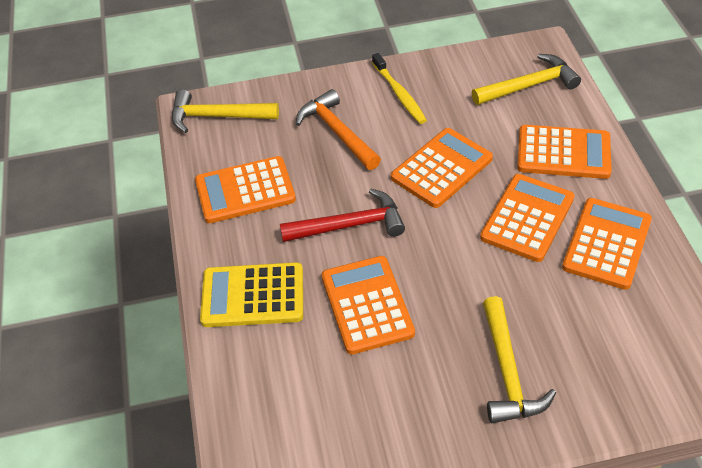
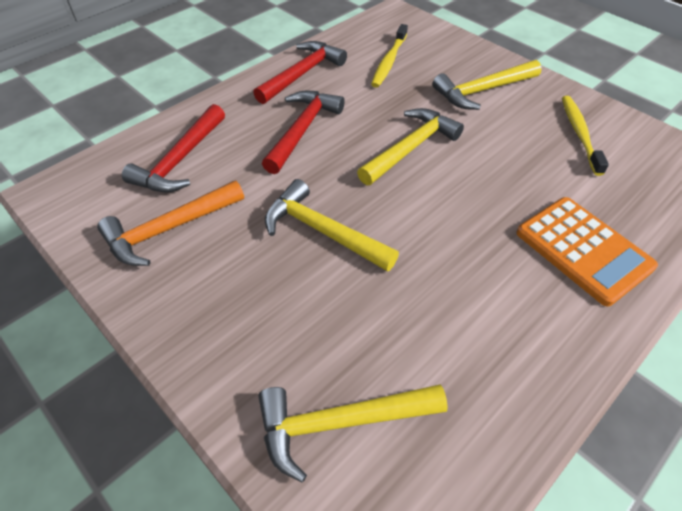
orange calculator: [195,156,296,223] [322,256,415,355] [391,128,493,208] [480,174,575,262] [517,125,612,179] [562,198,652,290] = 6 -> [516,197,658,306] = 1
red hammer: [280,189,405,242] = 1 -> [122,104,225,193] [253,41,347,104] [262,91,345,174] = 3
yellow calculator: [200,262,303,327] = 1 -> none = 0
yellow hammer: [172,89,279,133] [472,54,581,105] [483,296,556,423] = 3 -> [258,384,448,483] [265,179,399,272] [357,108,464,185] [432,60,542,110] = 4
yellow toothbrush: [372,53,427,124] = 1 -> [371,24,408,88] [562,96,609,176] = 2

